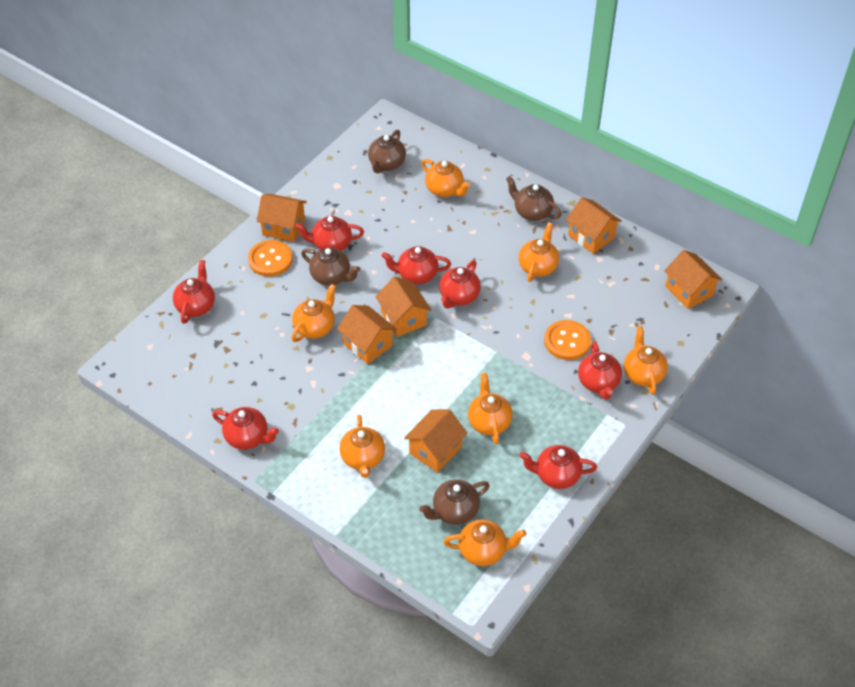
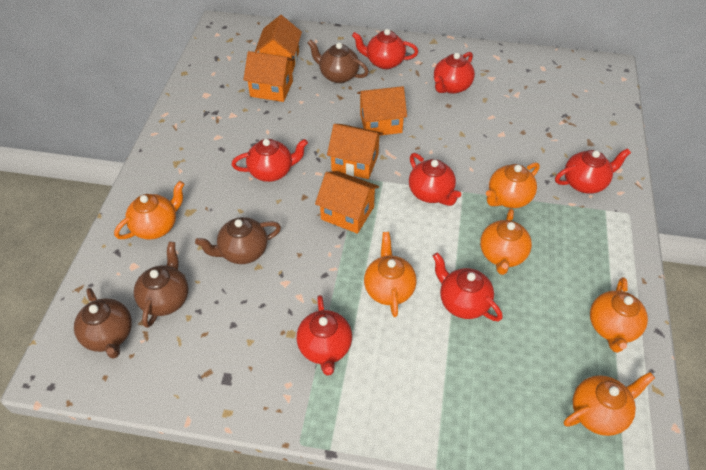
orange button: [248,240,293,277] [544,320,591,360] = 2 -> none = 0
orange house: [257,194,307,242] [337,305,397,364] [375,277,431,337] [404,409,468,473] [566,197,622,254] [664,250,722,309] = 6 -> [243,51,295,102] [255,15,302,73] [315,171,379,234] [327,124,383,179] [357,86,407,136] = 5
orange teapot: [291,284,336,342] [339,415,385,478] [421,159,470,197] [444,520,526,566] [468,373,513,444] [519,222,559,282] [624,326,668,395] = 7 -> [114,181,184,240] [364,232,417,317] [480,209,532,275] [486,162,540,208] [564,372,655,436] [590,277,648,353] = 6

